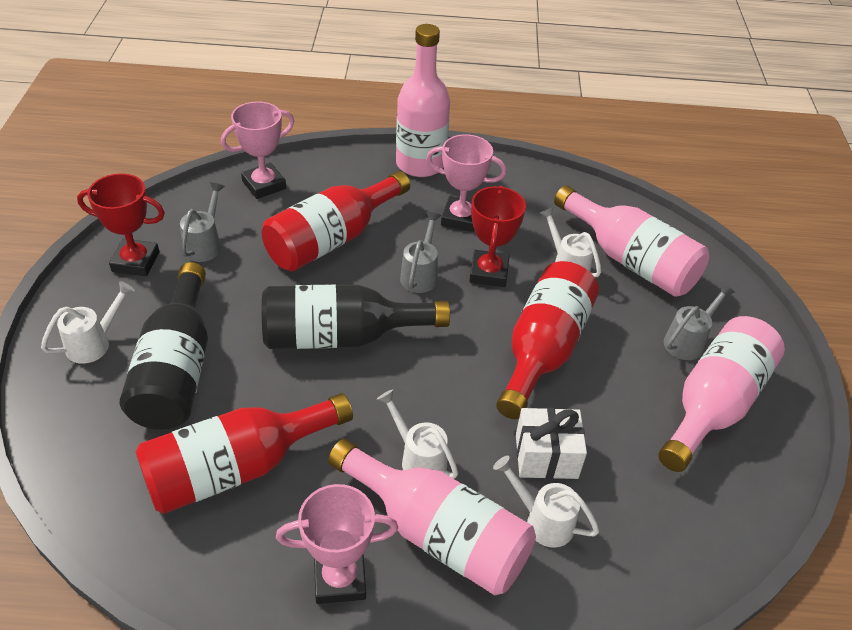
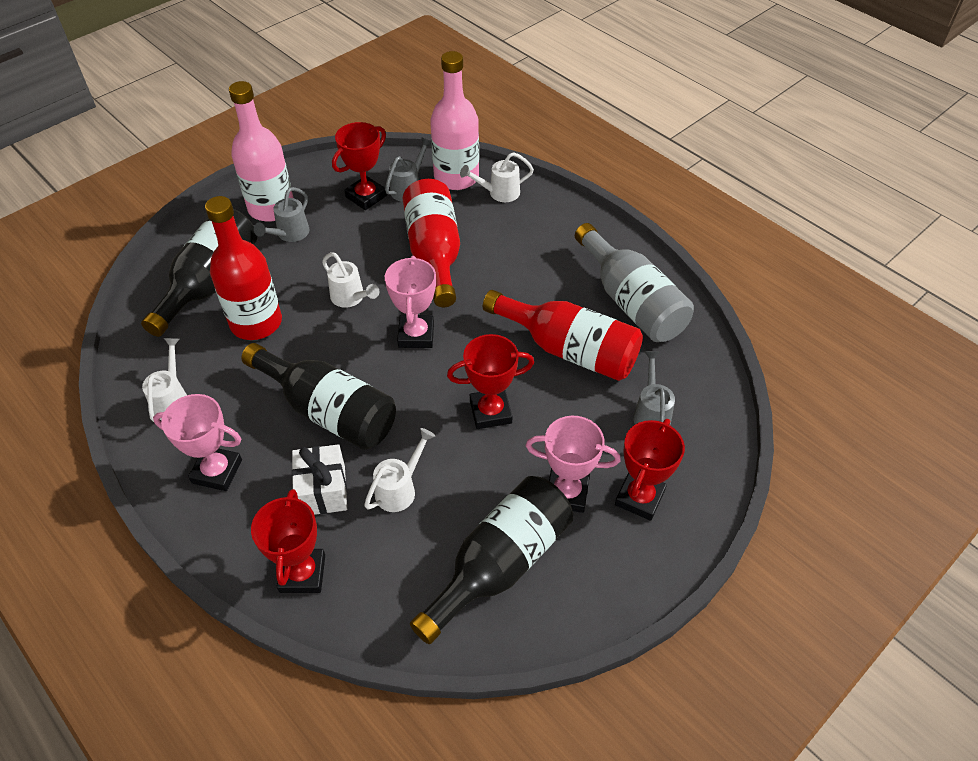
black bottle: [120,262,208,430] [262,284,450,349] = 2 -> [141,209,257,337] [241,343,396,450] [410,476,573,644] = 3
grey bottle: none = 0 -> [575,223,694,342] = 1
pink bottle: [328,439,536,595] [396,24,450,177] [554,185,709,297] [658,316,785,472] = 4 -> [229,81,293,222] [430,51,479,190] = 2
red trophy: [77,173,165,276] [469,186,526,287] = 2 -> [251,489,325,593] [332,122,387,210] [447,334,534,429] [615,419,685,521] = 4

